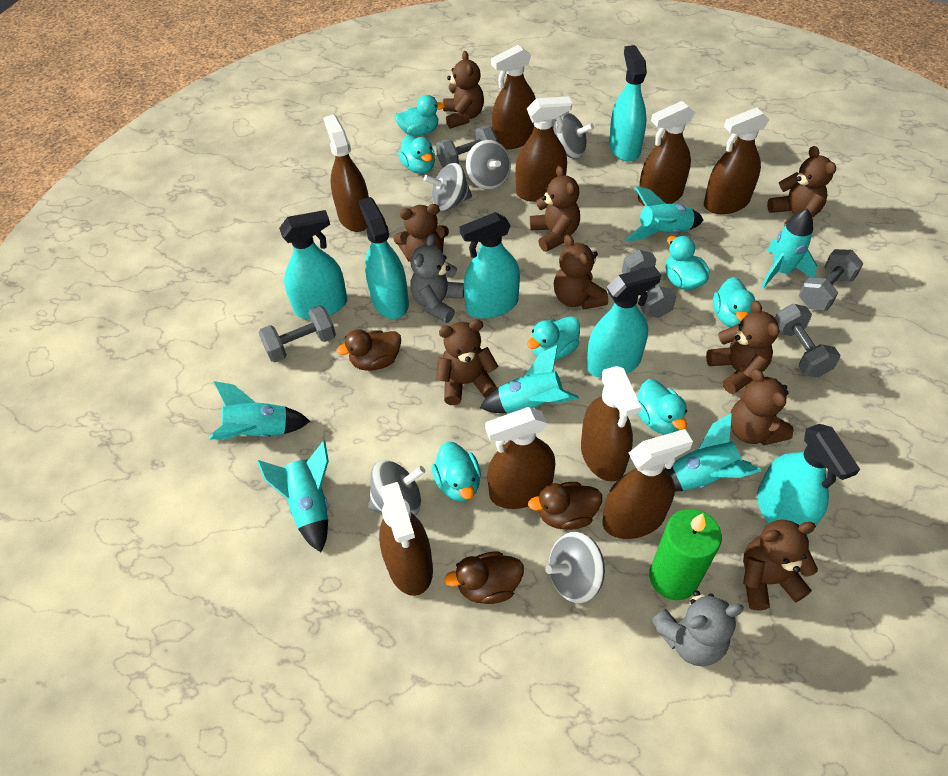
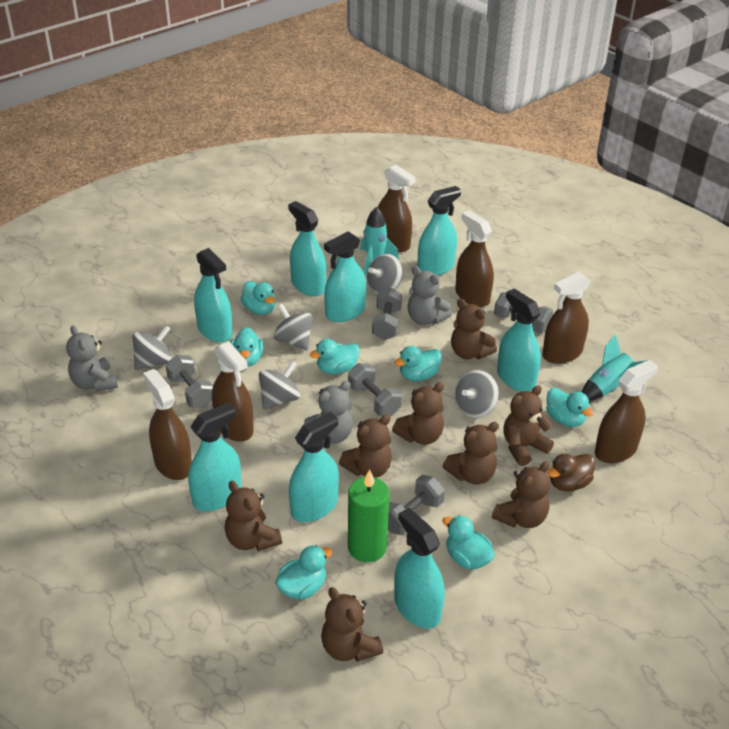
brown duck: [336,329,401,371] [444,551,524,604] [528,482,602,530] = 3 -> [548,454,595,492] = 1
brown spray bottle: [323,115,369,232] [379,482,433,596] [485,407,556,509] [491,45,536,149] [516,96,572,202] [581,366,641,481] [602,429,693,539] [638,101,695,206] [704,107,769,214] = 9 -> [143,369,192,480] [212,341,254,442] [378,165,416,252] [455,211,494,307] [542,272,591,364] [595,360,658,463] = 6
brown teddy bear: [394,204,449,262] [436,319,499,405] [443,51,484,129] [530,166,580,252] [554,235,608,309] [706,301,780,394] [731,368,794,445] [743,520,818,610] [767,146,836,227] = 9 -> [225,481,282,551] [321,587,383,662] [339,414,392,478] [392,382,444,445] [443,422,499,485] [451,299,497,359] [492,461,550,528] [503,385,554,466] = 8
grey teddy bear: [410,234,464,323] [651,590,744,666] = 2 -> [66,325,118,391] [303,381,353,444] [407,266,452,325] = 3
turquoise rocket: [209,381,310,440] [257,440,329,552] [480,345,579,413] [625,186,703,241] [665,413,761,491] [761,209,817,289] = 6 -> [360,207,399,274] [582,334,648,401] = 2
turquoise spray bottle: [279,210,347,319] [359,197,409,319] [459,212,520,319] [586,266,661,378] [609,45,647,161] [757,424,860,536] = 6 -> [188,402,242,511] [194,248,233,342] [288,201,326,296] [289,412,339,522] [324,231,366,322] [394,508,445,629] [418,186,461,276] [497,289,541,392] = 8

